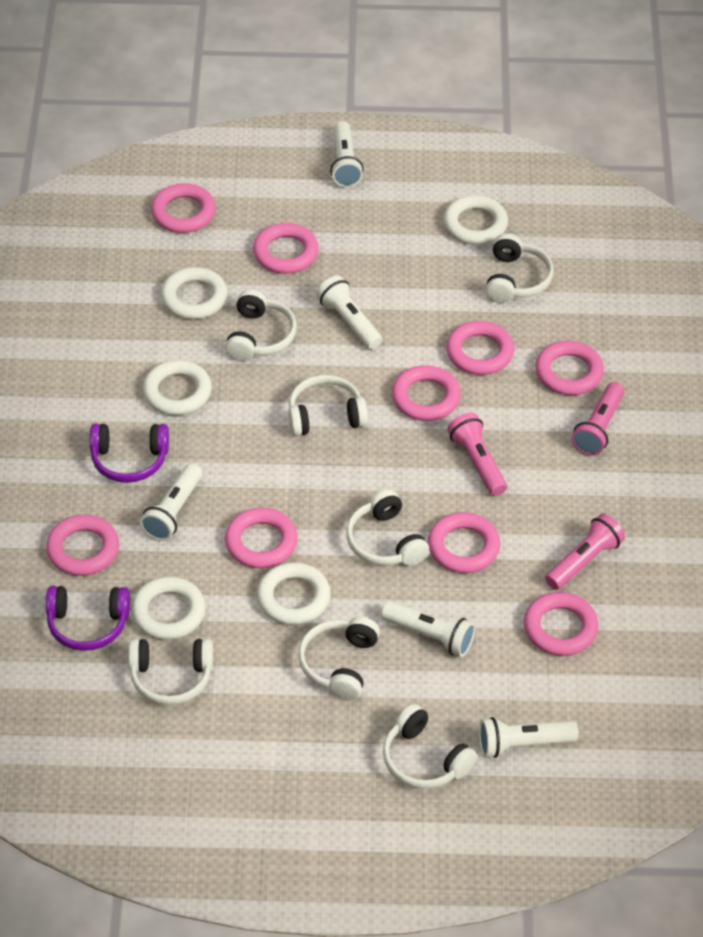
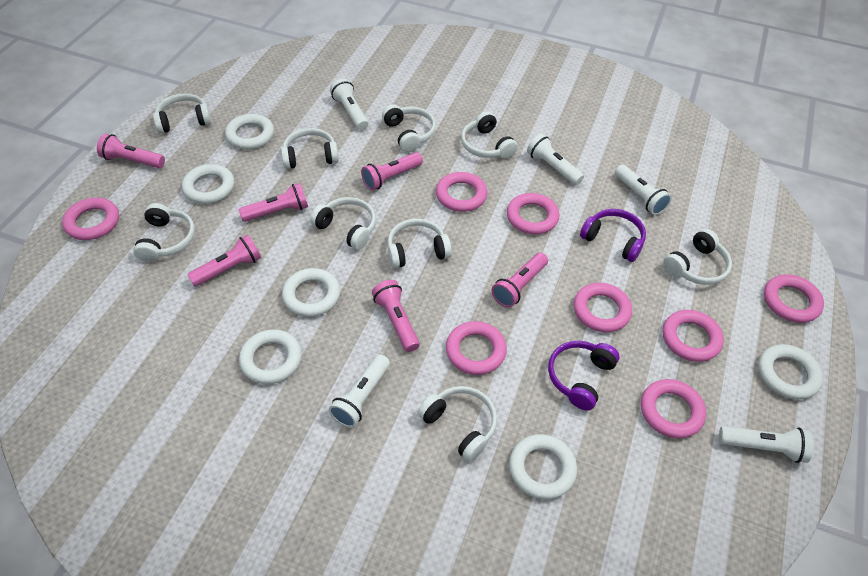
pink flashlight: [447,413,507,496] [545,514,625,590] [572,382,624,456] = 3 -> [97,134,165,168] [187,235,261,287] [238,183,308,222] [361,152,423,191] [372,280,420,352] [492,253,548,308] = 6
pink ring: [46,515,119,576] [151,183,216,233] [225,508,297,568] [253,223,319,274] [392,365,461,421] [428,512,500,573] [446,321,514,375] [524,592,598,656] [535,341,604,395] = 9 -> [62,198,119,240] [436,172,487,212] [446,321,507,375] [507,193,560,234] [574,283,632,332] [641,379,706,438] [663,310,724,362] [764,274,824,323] = 8
white headphones: [128,639,213,705] [225,289,297,361] [288,375,368,436] [298,617,380,700] [346,489,429,566] [383,704,477,789] [485,233,554,303] = 7 -> [133,203,195,262] [153,93,211,134] [281,128,339,169] [310,197,376,250] [382,104,436,152] [387,219,452,268] [418,386,497,462] [461,111,518,159] [663,229,732,285] = 9
white ring: [131,576,205,640] [143,360,212,415] [161,267,228,319] [257,562,331,625] [443,195,508,245] = 5 -> [182,164,234,204] [225,114,274,150] [239,329,302,384] [282,268,340,317] [509,434,577,500] [758,344,823,400] = 6

